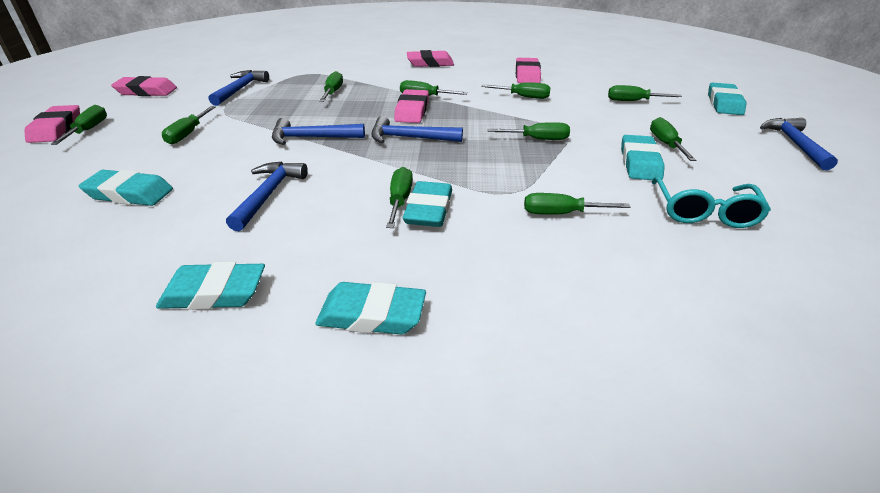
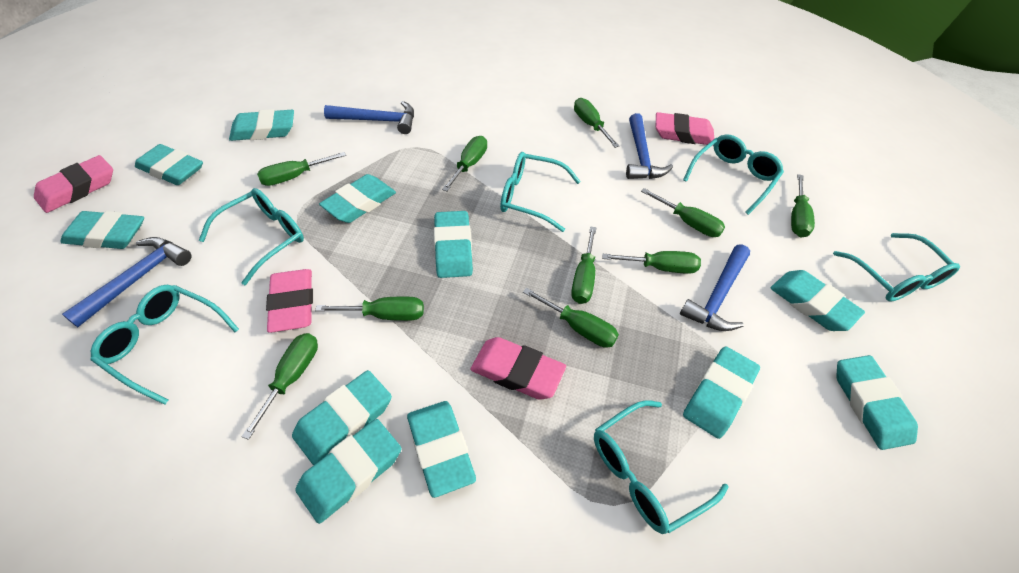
blue hammer: [209,70,269,106] [226,161,308,231] [272,118,365,145] [371,116,463,143] [760,118,838,170] = 5 -> [62,237,192,327] [324,101,414,134] [626,113,673,179] [680,244,750,331] = 4
pink eraser: [24,105,80,143] [111,76,177,96] [394,89,429,123] [407,50,454,67] [516,58,541,83] = 5 -> [34,155,113,213] [266,269,313,333] [470,337,566,400] [656,112,714,146] = 4
turquoise eraser: [79,170,173,206] [156,262,265,310] [315,282,426,335] [403,181,452,227] [621,135,665,180] [708,82,747,115] = 6 -> [60,211,144,249] [135,144,203,185] [229,109,294,141] [292,370,392,465] [295,419,401,524] [319,174,396,223] [407,401,476,498] [434,211,473,278] [683,346,760,439] [771,270,865,331] [836,355,918,450] = 11
turquoise glasses: [652,176,771,228] = 1 -> [90,285,239,405] [199,188,304,285] [500,152,581,232] [594,400,729,534] [683,134,784,215] [833,233,960,301] = 6

